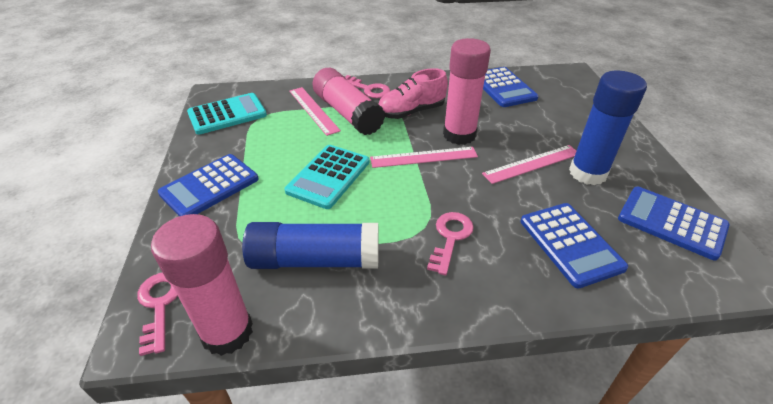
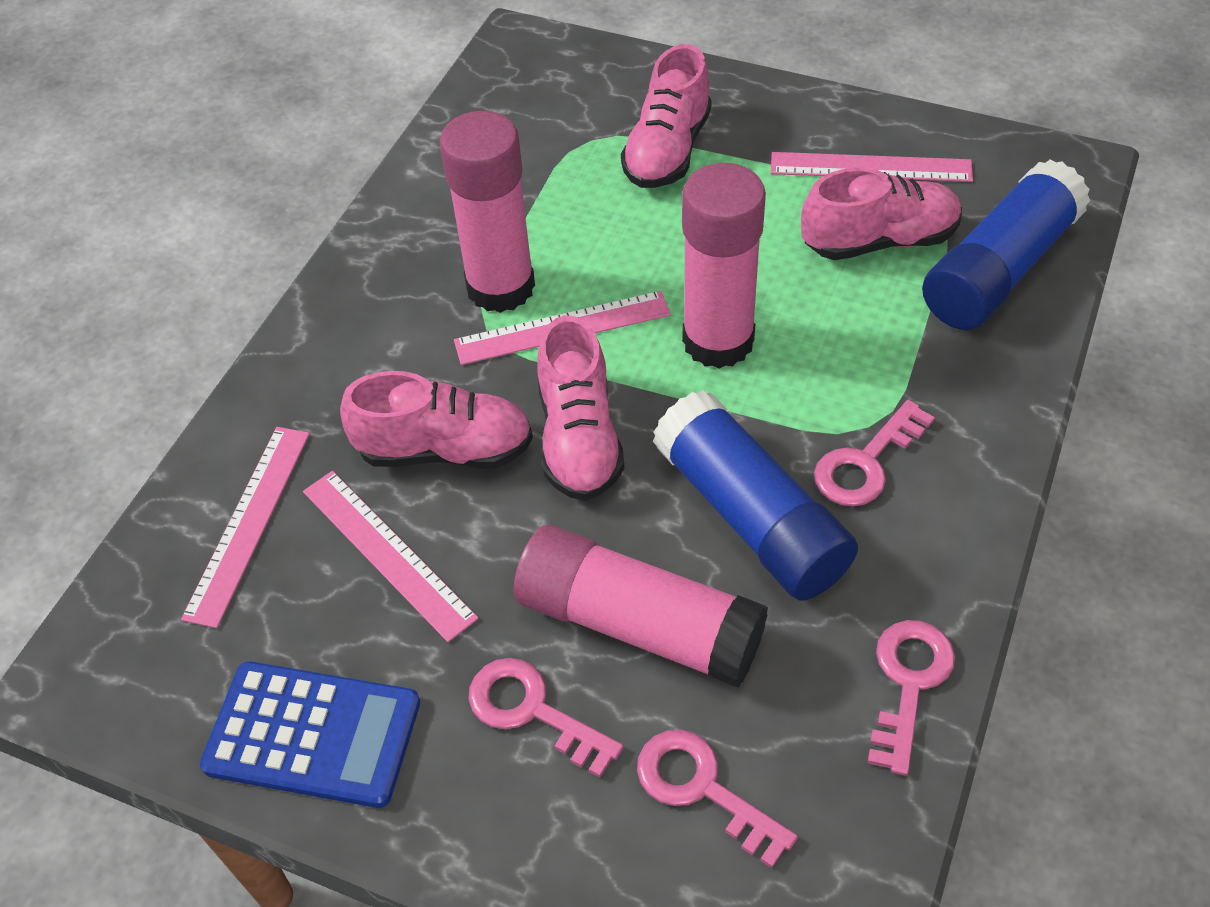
blue calculator: [158,154,259,216] [483,67,539,107] [521,203,628,289] [618,187,730,261] = 4 -> [200,661,420,808] = 1
pink key: [137,273,178,356] [345,75,390,98] [427,212,474,275] = 3 -> [468,658,624,778] [637,729,798,868] [814,400,935,507] [868,620,955,775] = 4
pink ruler: [289,87,341,136] [370,147,478,168] [482,145,576,184] = 3 -> [181,427,310,628] [303,471,479,642] [454,291,671,365] [771,152,973,182] = 4
pink shoe: [379,68,448,119] = 1 -> [340,371,533,469] [537,316,624,501] [621,44,712,188] [801,168,962,260] = 4
turquoise calculator: [187,93,267,135] [284,145,369,209] = 2 -> none = 0

